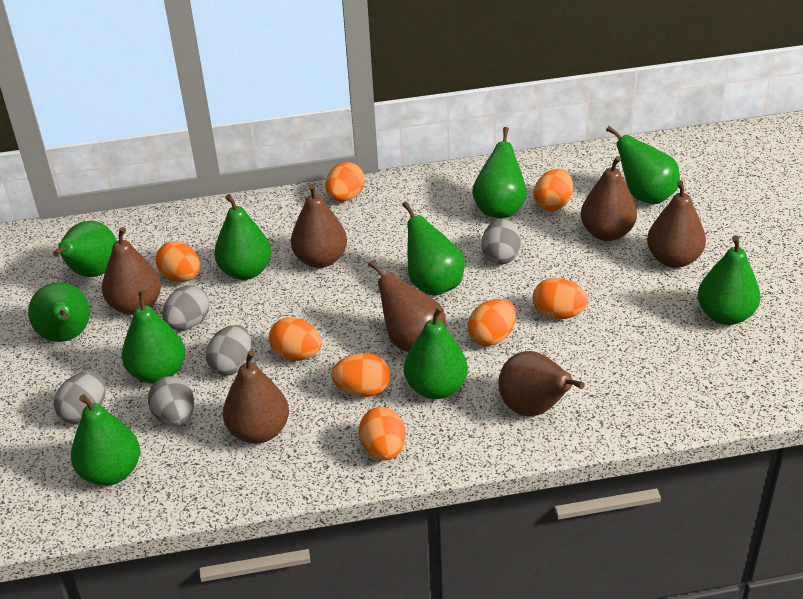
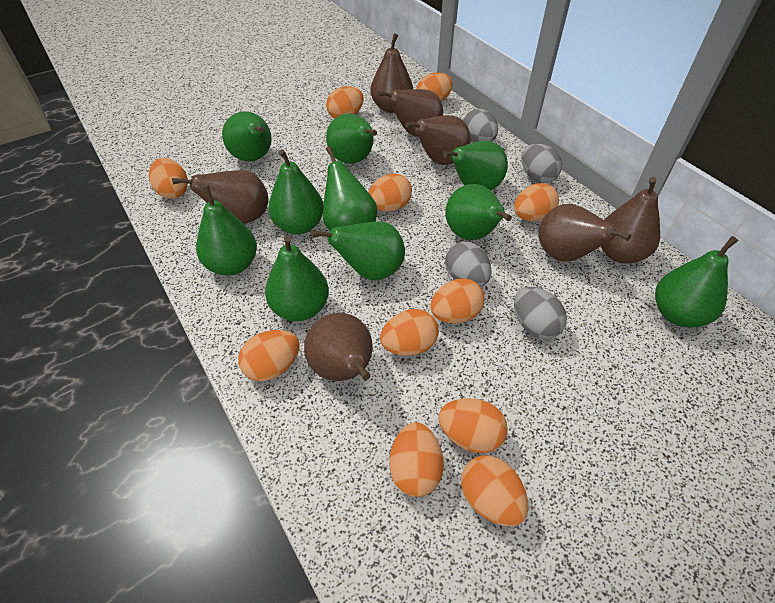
grey egg: [54,372,106,424] [148,376,194,426] [162,285,210,330] [206,325,252,376] [481,219,521,264] = 5 -> [445,241,492,287] [463,109,498,142] [514,287,567,339] [521,144,562,183] = 4
orange egg: [156,241,200,282] [269,317,321,360] [325,162,364,201] [331,353,390,397] [359,407,405,461] [468,299,516,346] [533,278,588,319] [534,169,573,211] = 8 -> [149,158,188,199] [238,330,300,381] [326,86,364,119] [368,173,412,212] [380,309,439,356] [390,422,444,497] [416,73,453,102] [430,278,485,323] [439,398,508,453] [461,455,529,526] [514,183,559,222] = 11

